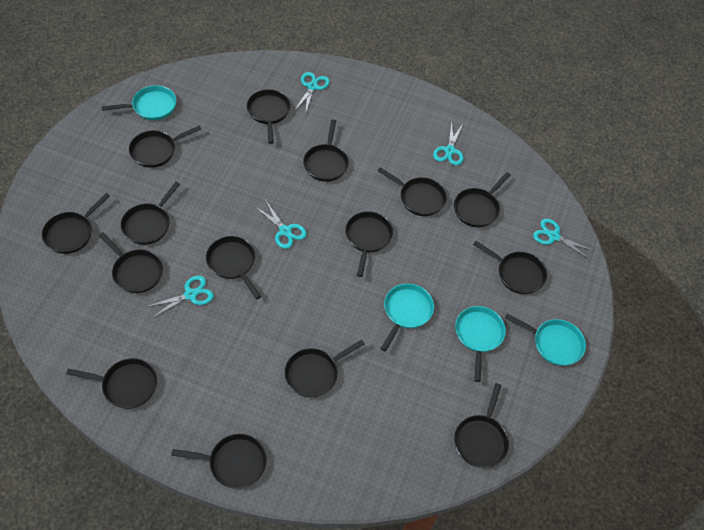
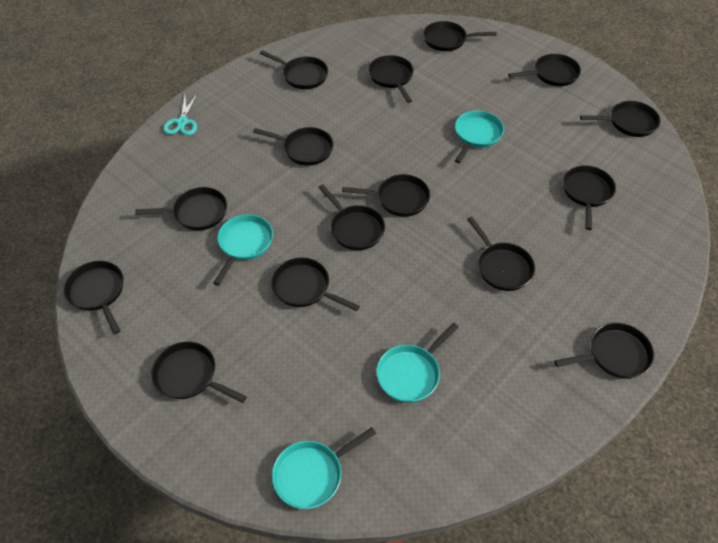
turquoise scissors: [146,275,214,318] [256,201,307,249] [294,72,330,112] [433,122,464,166] [533,219,595,259] = 5 -> [163,93,198,135] = 1

